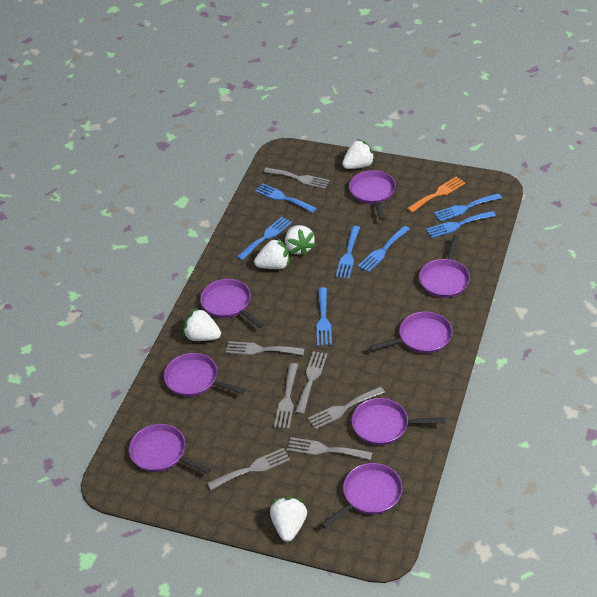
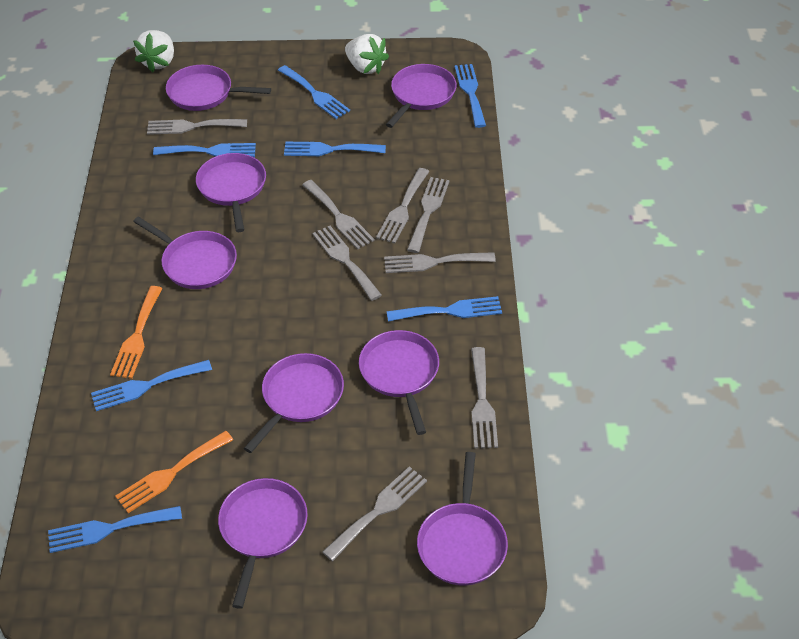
grey fork: [207,448,290,490] [226,341,305,355] [263,167,330,189] [274,363,298,429] [287,437,373,460] [295,351,327,414] [308,386,385,430] = 7 -> [147,119,247,135] [302,180,375,249] [312,226,382,301] [322,466,427,561] [376,168,430,243] [384,252,496,273] [407,177,449,253] [471,347,498,448] = 8
orange fork: [407,177,465,213] = 1 -> [110,286,162,379] [115,431,233,513] = 2
white strawberry: [183,308,221,341] [254,238,290,269] [270,497,307,542] [285,225,316,256] [342,139,375,169] = 5 -> [133,30,174,73] [345,34,389,74] = 2

